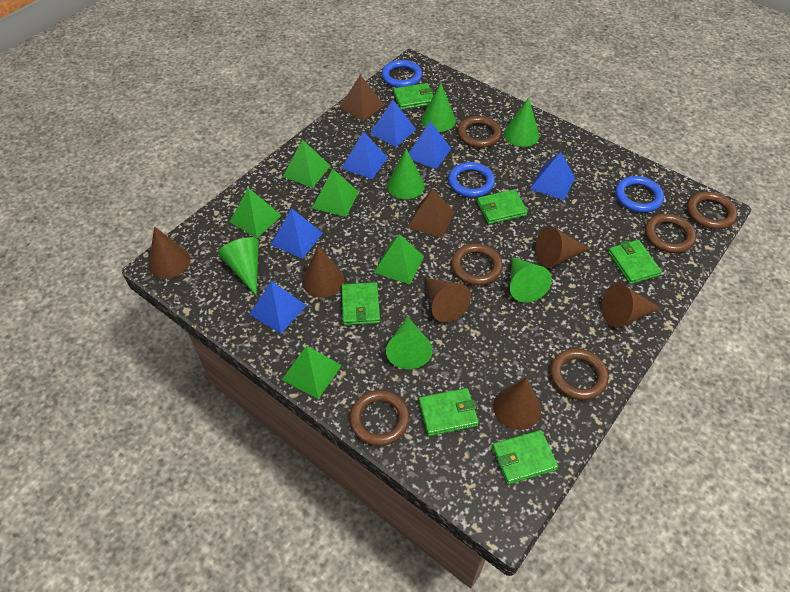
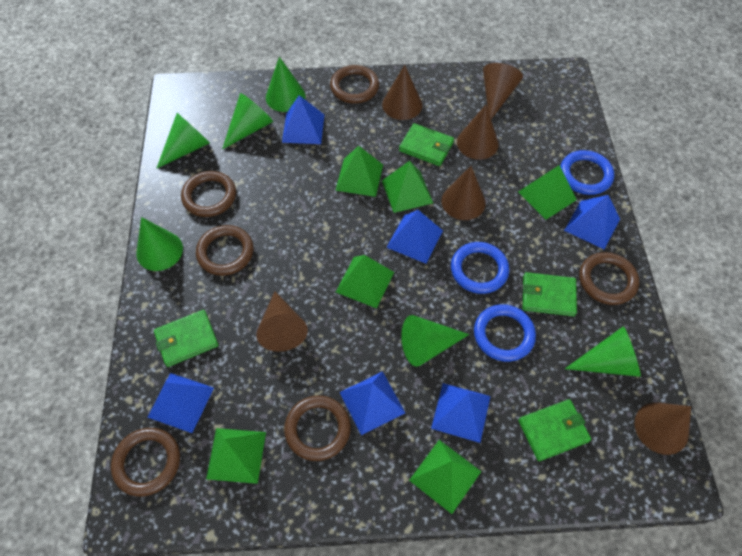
brown pyramid: [339,75,384,121] [407,189,455,238] = 2 -> none = 0
green pyramid: [230,188,282,238] [282,346,342,399] [283,140,330,188] [312,169,359,217] [374,234,424,284] = 5 -> [206,428,266,484] [335,146,383,197] [336,255,394,308] [382,161,433,213] [409,440,482,514] [518,165,577,220] = 6
green wallet: [341,282,380,326] [393,83,434,110] [419,388,479,436] [477,189,528,224] [492,430,558,484] [608,240,662,284] = 6 -> [154,310,219,367] [399,123,454,166] [518,399,591,461] [522,272,577,316] = 4

